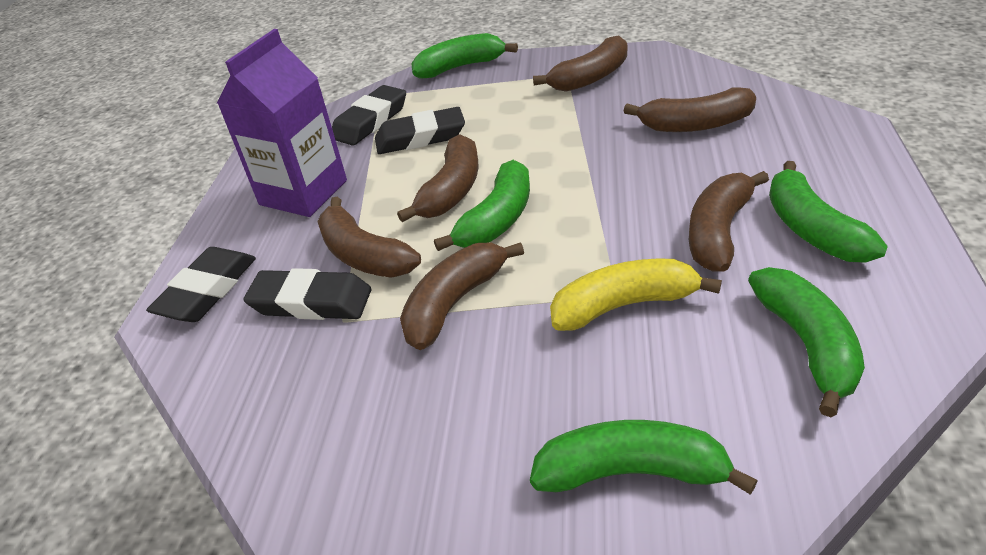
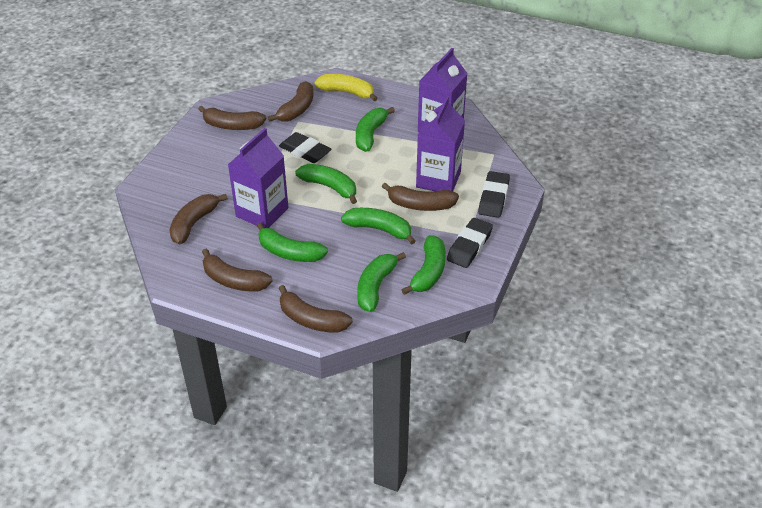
black eraser: [146,247,256,322] [243,268,371,320] [332,85,406,146] [375,107,465,154] = 4 -> [279,132,331,163] [447,218,493,268] [478,171,510,218] = 3
green banana: [411,33,518,79] [434,160,530,251] [530,420,757,495] [748,267,865,417] [769,161,888,263] = 5 -> [257,222,328,262] [295,164,357,204] [341,208,416,244] [356,107,395,152] [357,252,406,312] [402,235,446,295] = 6
purple carton: [217,29,347,217] = 1 -> [228,128,288,228] [416,96,465,191] [418,48,468,133] = 3

